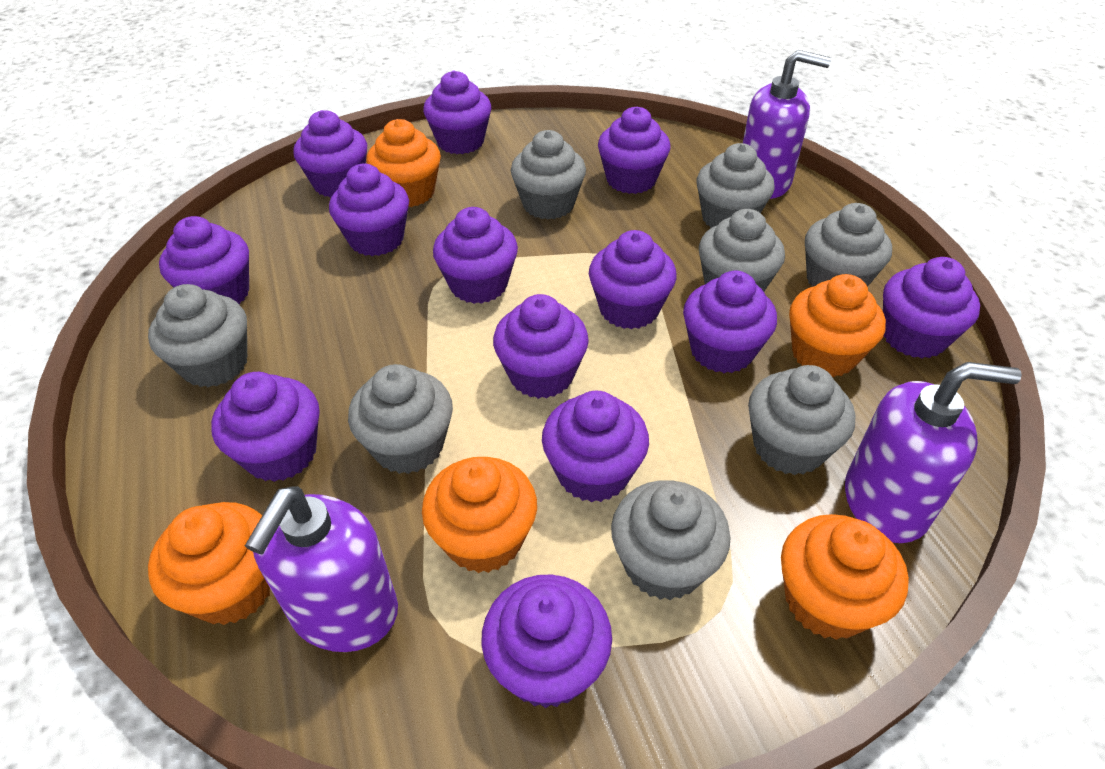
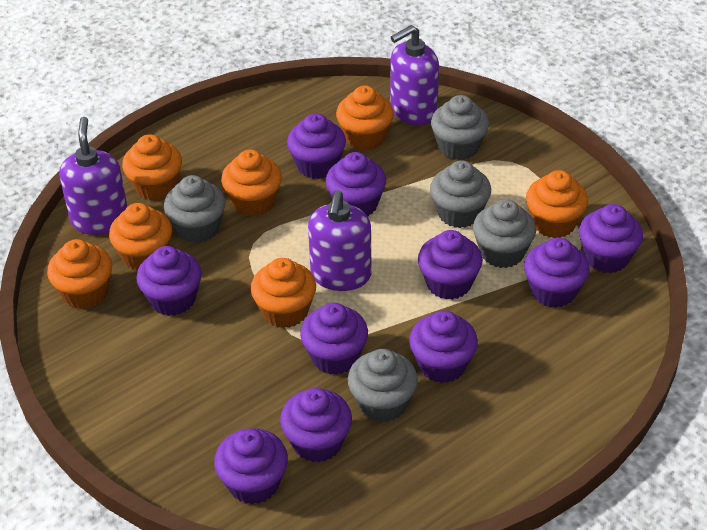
grey cupcake: [148,284,247,387] [348,364,453,474] [511,130,586,220] [611,480,731,600] [697,143,775,228] [699,209,785,292] [748,365,855,475] [805,203,892,287] = 8 -> [164,175,225,243] [348,349,418,422] [430,160,491,228] [431,95,489,160] [473,199,536,268] = 5
orange cupcake: [148,502,270,625] [366,119,441,207] [422,457,537,573] [781,514,909,640] [789,274,886,377] = 5 -> [47,239,112,309] [109,203,172,271] [122,134,182,201] [221,150,282,217] [251,258,316,328] [336,86,394,150] [526,170,588,238] = 7
purple cupcake: [159,216,249,305] [211,372,319,482] [293,110,367,198] [329,163,409,256] [423,71,491,154] [433,207,518,304] [481,574,612,708] [493,294,589,399] [542,391,649,502] [589,230,676,329] [598,107,670,194] [683,271,777,373] [883,257,980,358] = 13 -> [136,246,202,316] [214,428,288,504] [280,388,352,463] [287,113,346,179] [300,303,368,375] [326,152,386,217] [409,311,478,383] [418,230,483,300] [524,238,590,308] [579,204,643,273] = 10

